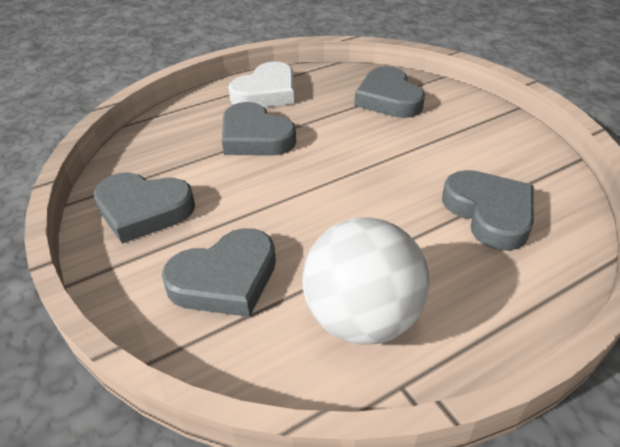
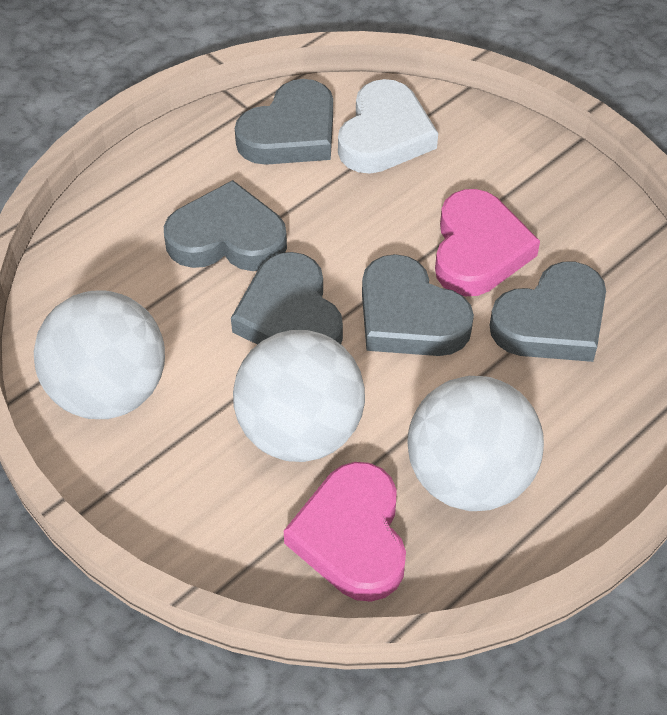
pink heart: none = 0 -> [284,462,406,602] [435,189,540,297] = 2
white ball: [302,217,429,345] = 1 -> [34,290,165,419] [233,330,365,462] [407,376,544,511] = 3

